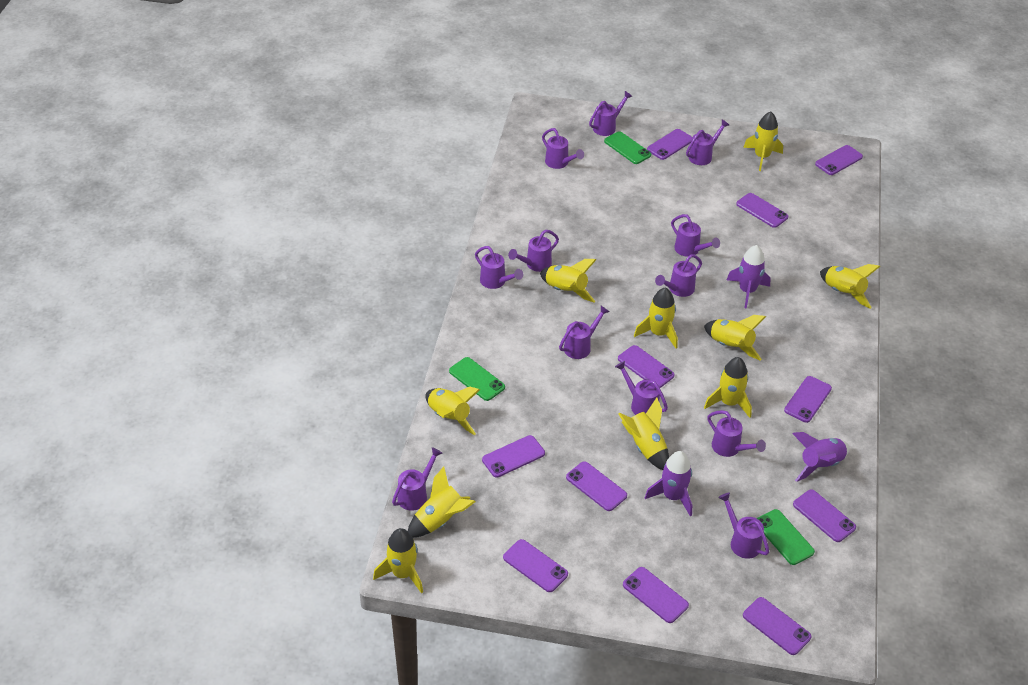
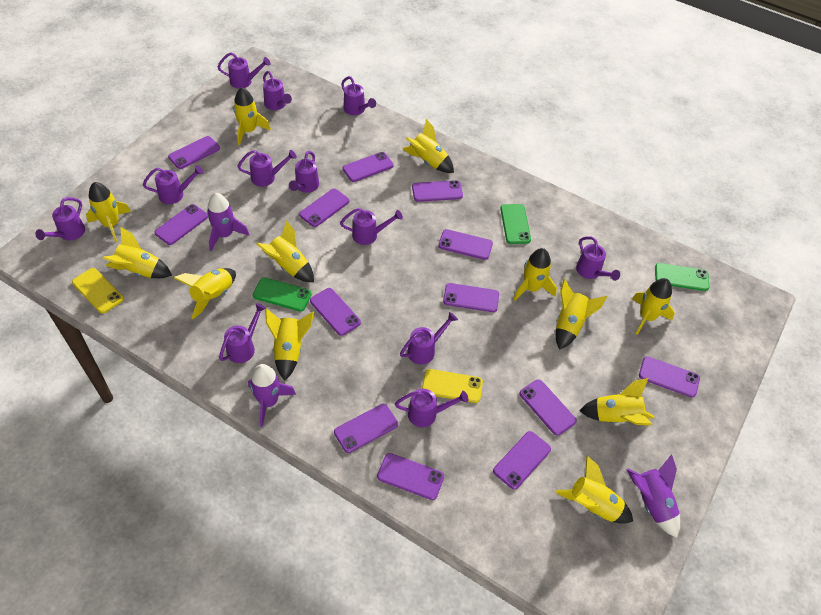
purple phone: [482,435,545,478] [503,539,568,592] [566,461,627,511] [618,345,675,388] [623,567,689,623] [647,129,693,160] [736,193,788,228] [743,597,811,655] [784,376,832,423] [793,489,856,542] [815,145,863,175] = 11 -> [154,204,208,245] [168,136,220,169] [299,189,349,227] [310,288,361,336] [334,404,398,453] [343,152,394,182] [377,453,444,500] [412,180,463,202] [438,229,493,260] [443,283,499,312] [493,431,551,490] [519,379,577,435] [639,356,700,397] = 13
yellow phone: none = 0 -> [72,268,124,313] [422,369,483,403] = 2
yellow rocket: [373,528,423,593] [408,467,476,538] [425,387,480,435] [540,259,596,302] [618,398,669,470] [634,287,678,349] [704,315,766,361] [704,357,752,418] [743,111,783,171] [820,264,880,309] = 10 -> [86,182,131,242] [102,227,172,278] [174,268,236,319] [233,87,271,145] [257,220,314,282] [265,308,314,380] [402,119,454,173] [513,248,557,301] [555,456,633,524] [556,279,607,350] [579,378,654,425] [632,278,675,335] = 12

